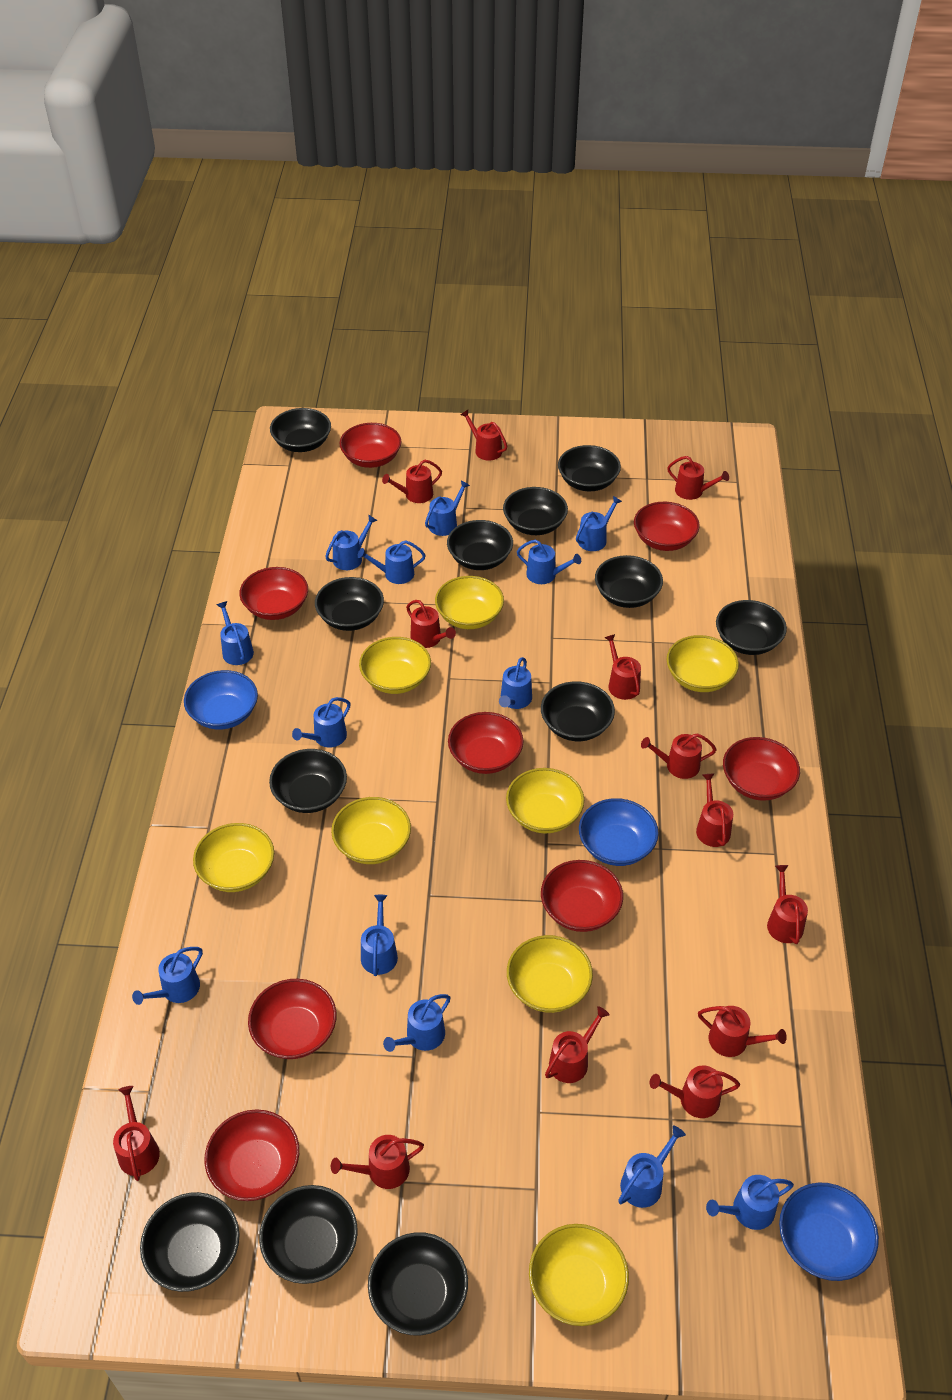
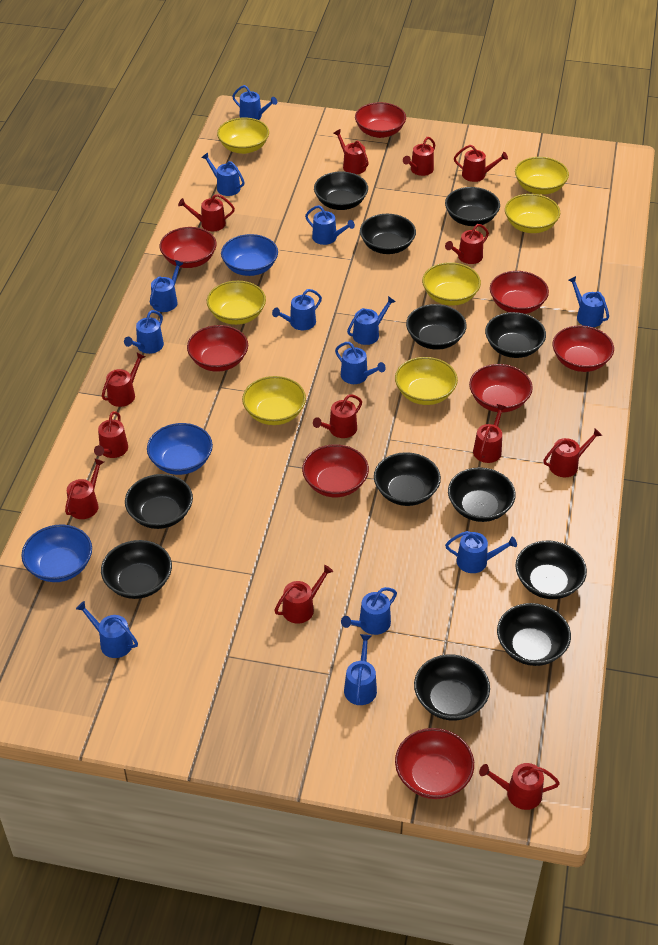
yellow bowl: [193,823,274,892] [331,797,411,864] [359,637,431,694] [435,576,504,629] [506,768,584,833] [507,935,593,1013] [529,1224,629,1326] [667,635,739,692] = 8 -> [207,281,266,325] [217,118,269,154] [242,376,306,425] [395,357,458,405] [422,262,481,306] [505,194,560,233] [515,157,569,195] = 7

